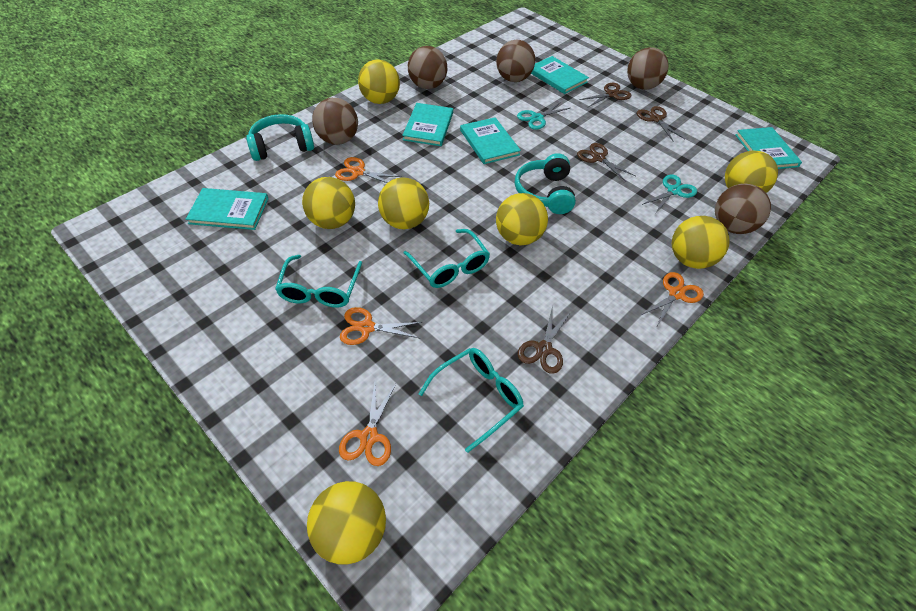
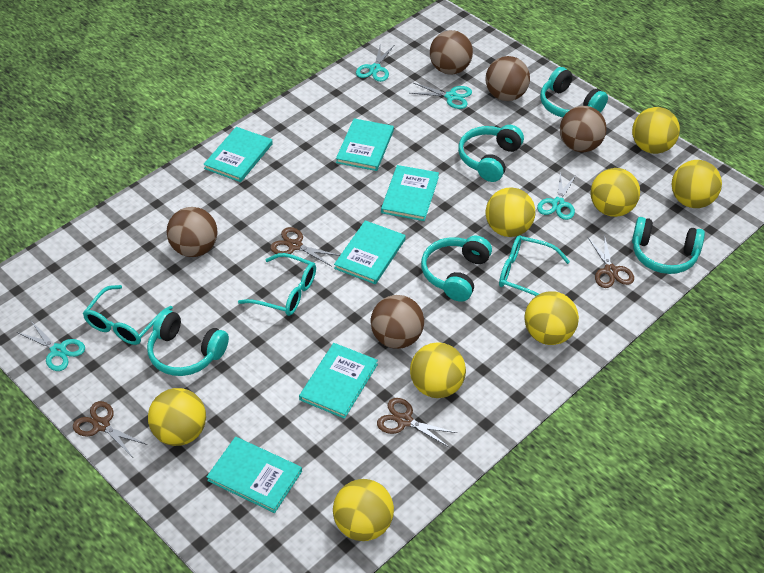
orange scissors: [335,157,402,183] [339,384,396,466] [340,307,422,345] [641,272,704,328] = 4 -> none = 0
turquoise book: [186,188,269,230] [402,103,453,146] [460,117,521,164] [531,56,589,94] [735,127,802,169] = 5 -> [203,127,273,182] [207,437,302,513] [299,343,378,419] [334,220,406,284] [336,118,394,171] [381,165,439,221] = 6
turquoise headphones: [246,114,314,161] [515,153,576,214] = 2 -> [147,309,229,376] [421,236,492,302] [458,125,524,182] [540,67,608,118] [632,217,705,274] = 5
turquoise scissors: [517,102,570,130] [642,175,697,214] = 2 -> [17,320,85,371] [356,43,394,82] [410,83,472,109] [537,171,577,220] = 4
yellow ball: [302,177,355,229] [307,481,386,565] [358,59,400,104] [378,177,429,229] [496,193,548,246] [672,216,729,269] [725,151,778,193] = 7 -> [148,388,206,446] [333,479,394,541] [410,342,466,398] [486,187,536,237] [524,291,579,345] [590,168,640,217] [632,107,680,154] [672,160,722,208] = 8

